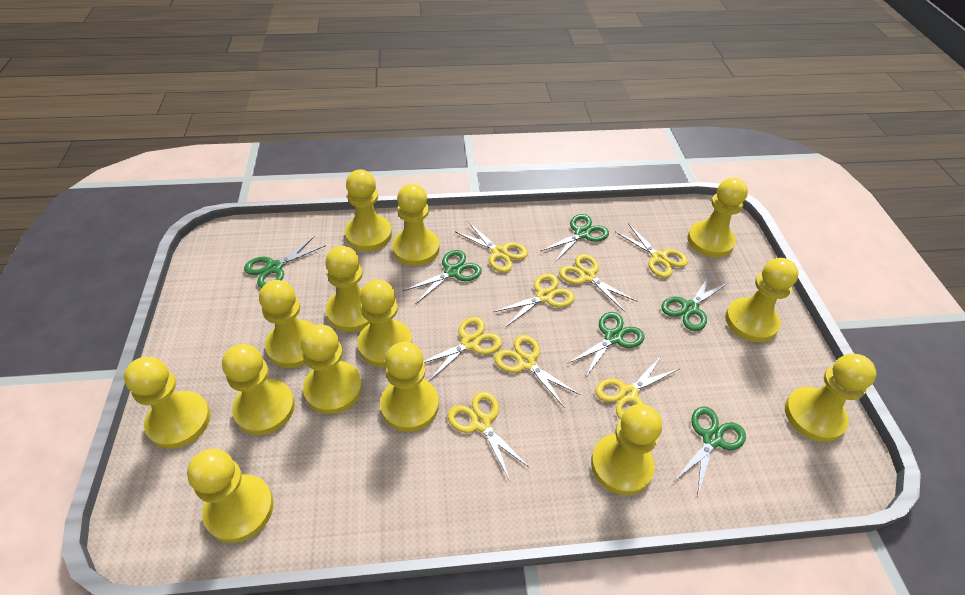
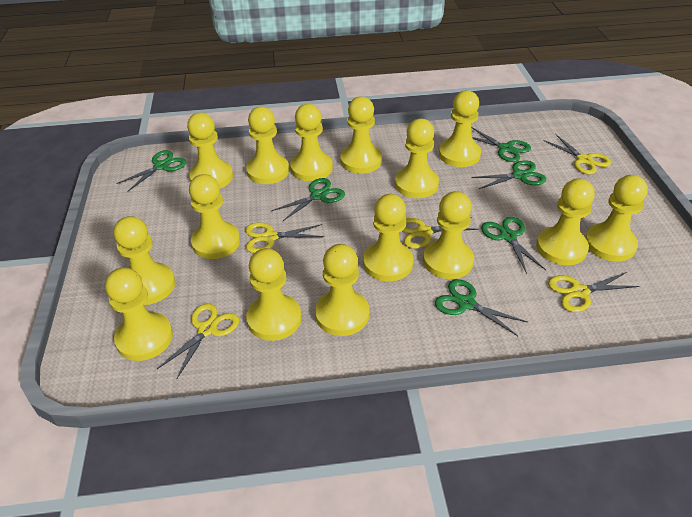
yellow pawn: [124,357,211,449] [187,448,273,543] [222,344,295,435] [259,280,314,368] [300,324,362,414] [325,246,371,332] [345,170,392,251] [357,280,412,367] [380,342,439,432] [392,184,440,266] [591,404,662,495] [687,178,748,258] [725,258,798,342] [785,354,876,442] = 14 -> [105,267,173,361] [113,216,175,305] [187,113,233,188] [189,174,240,259] [246,107,289,184] [246,248,302,341] [290,104,333,181] [315,244,369,336] [340,97,382,174] [363,194,413,281] [395,119,439,198] [423,191,474,279] [439,90,481,167] [536,178,595,265] [585,175,648,261] = 15
yellow scissors: [423,317,502,381] [447,391,531,481] [456,222,528,272] [494,273,575,327] [494,335,580,408] [559,254,637,312] [595,356,679,419] [615,223,688,278] = 8 -> [157,303,239,378] [245,222,324,253] [402,217,479,249] [543,134,611,175] [548,272,640,312] = 5

